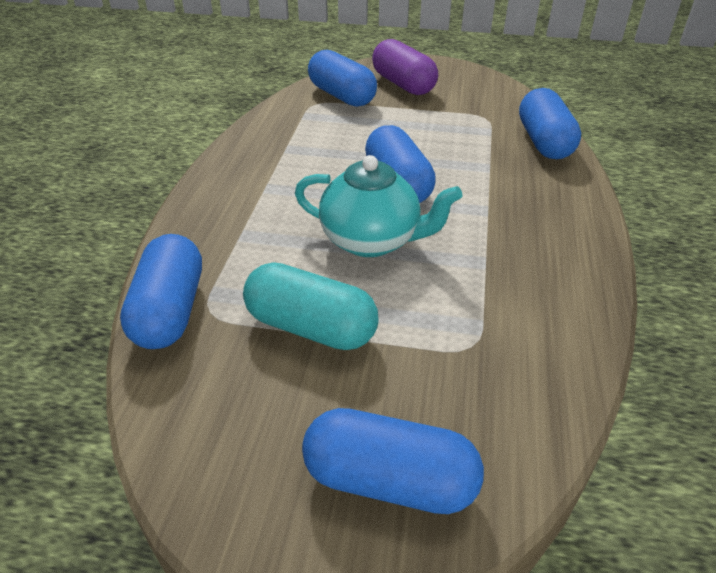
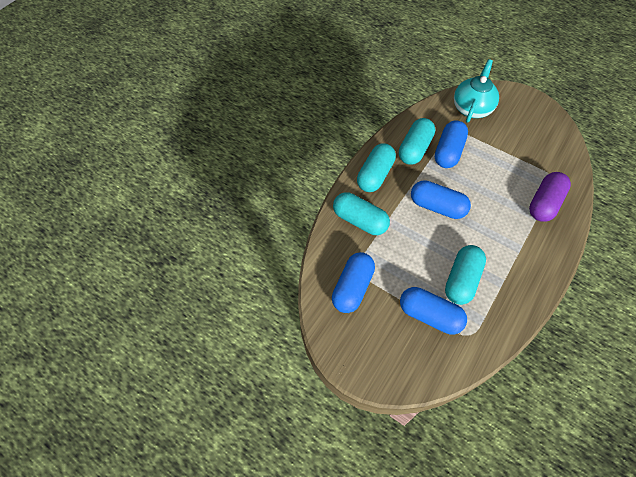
blue capsule: [120,234,202,349] [302,408,484,514] [308,50,377,107] [365,125,436,203] [519,88,581,159] = 5 -> [332,252,375,313] [400,287,467,334] [411,180,471,219] [435,120,468,168] = 4
turquoise capsule: [243,262,379,350] = 1 -> [333,192,390,235] [357,143,396,192] [399,118,435,165] [445,245,486,305] = 4

